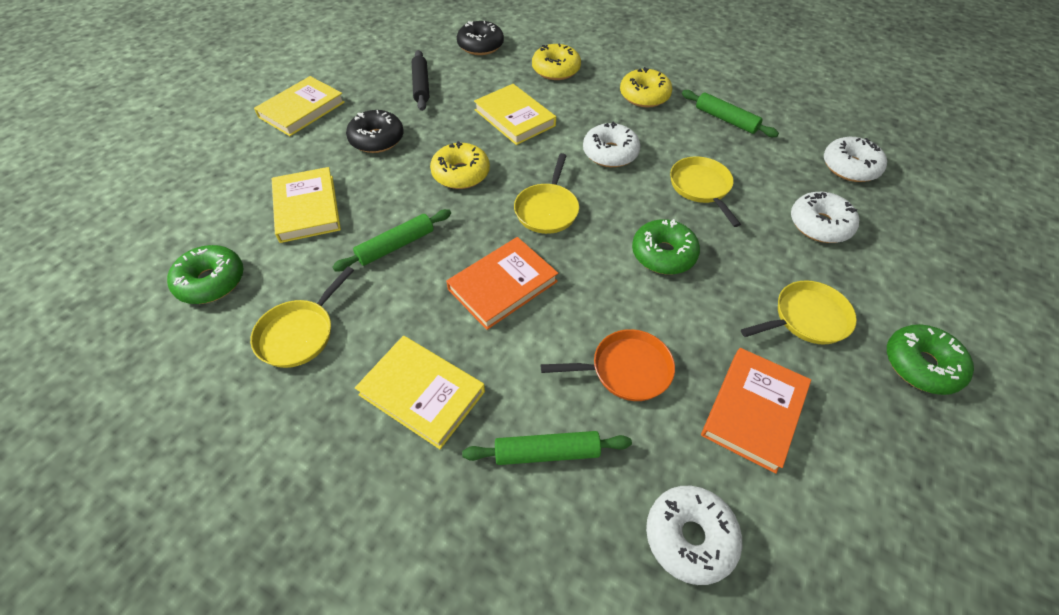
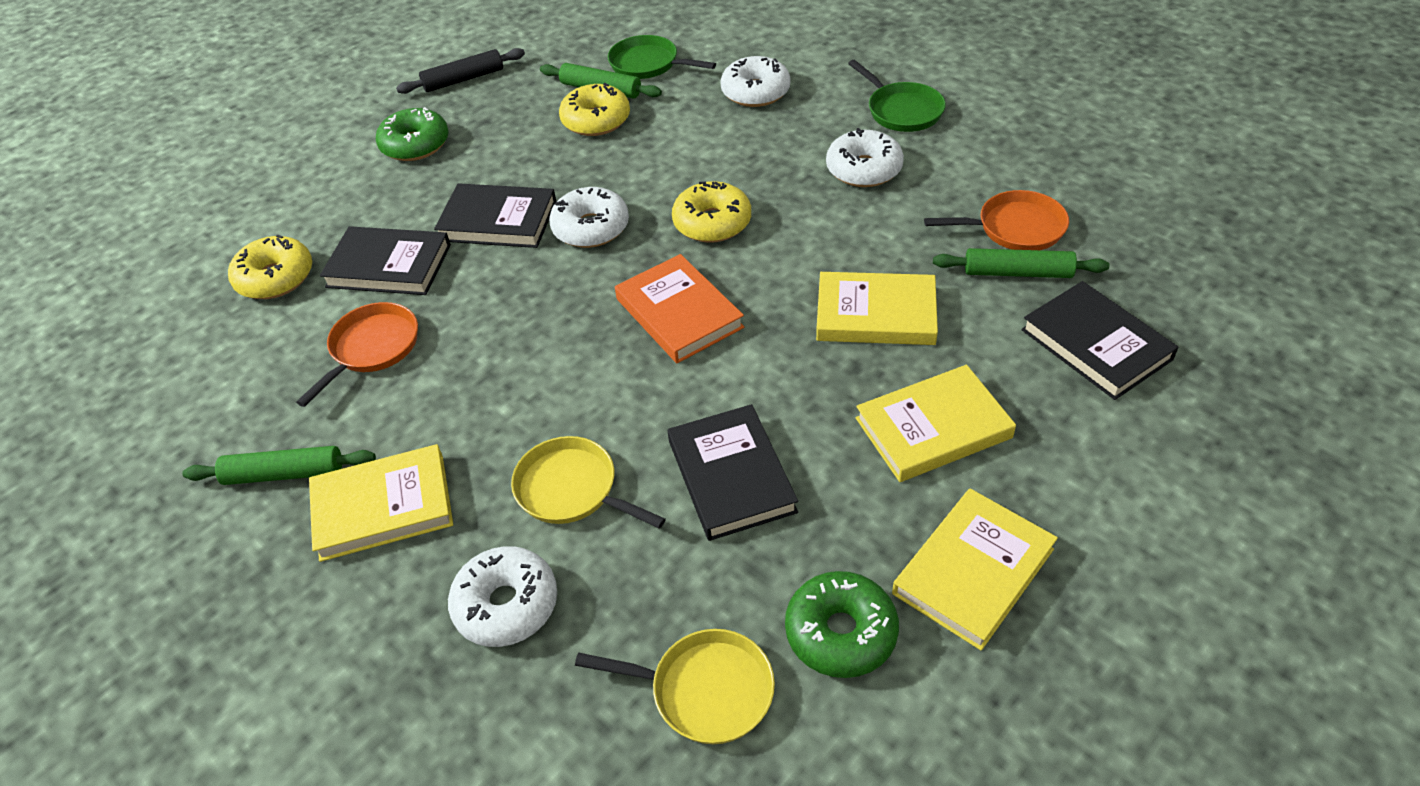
black book: none = 0 -> [320,226,451,295] [434,183,556,248] [668,404,798,541] [1021,281,1179,400] = 4
black donut: [346,110,404,153] [457,21,504,55] = 2 -> none = 0
green donut: [167,245,243,304] [632,219,700,275] [887,324,974,395] = 3 -> [376,107,449,161] [785,571,899,678] = 2
green pan: none = 0 -> [608,35,716,79] [848,60,946,132] = 2
orange book: [446,237,558,330] [701,348,811,474] = 2 -> [615,254,744,363] = 1
orange pan: [541,329,675,401] = 1 -> [296,302,418,407] [924,190,1069,250] = 2
yellow pan: [250,266,354,368] [514,153,579,234] [670,157,741,227] [741,280,857,344] = 4 -> [511,436,666,529] [575,629,775,744] = 2

